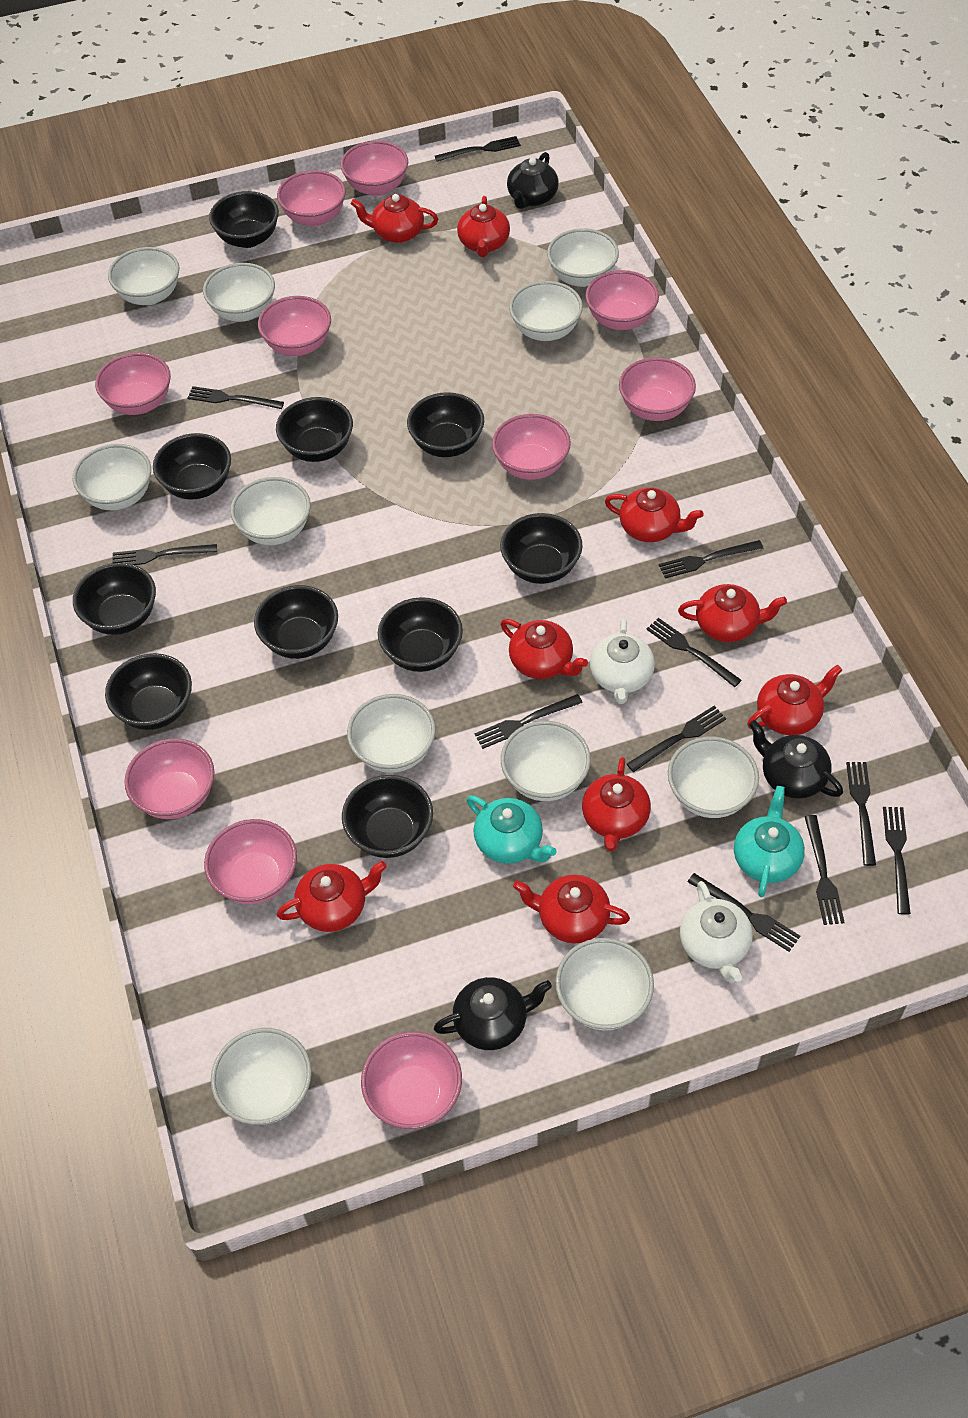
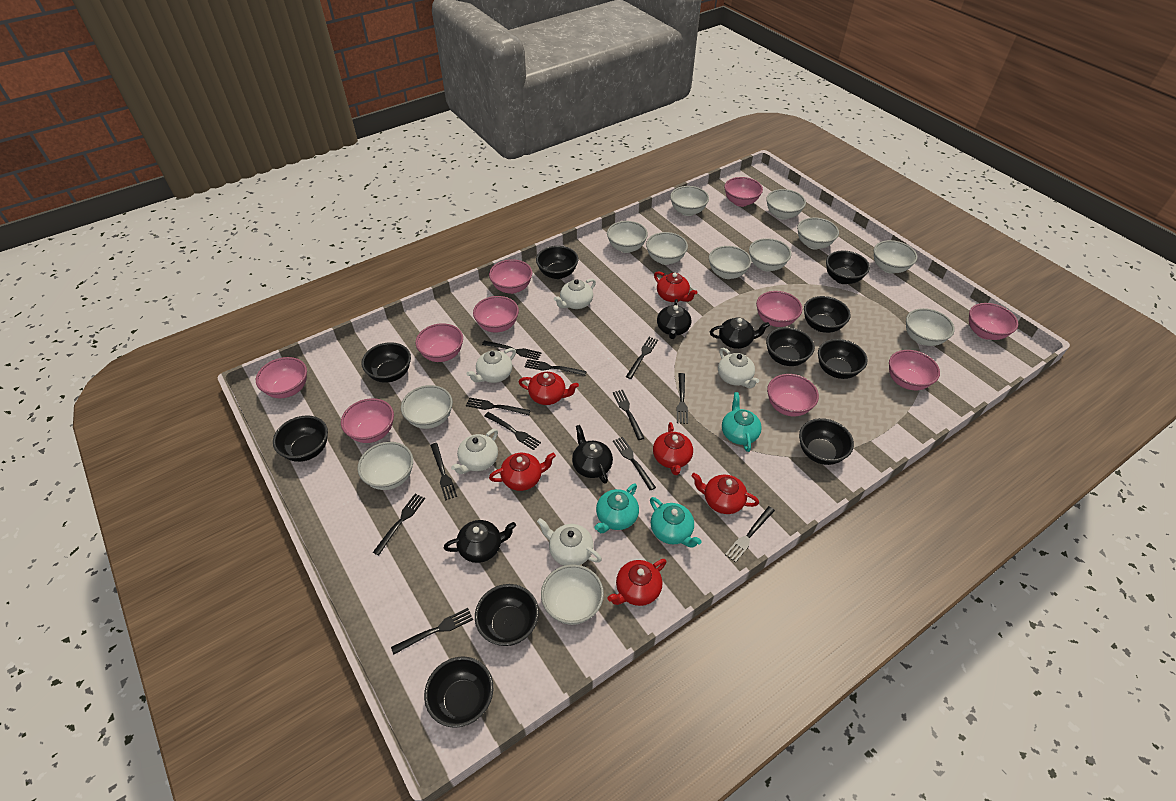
black fork: [112,544,217,565] [187,386,284,409] [435,136,521,162] [474,694,583,749] [627,706,726,772] [646,618,742,687] [659,540,763,578] [688,873,800,952] [805,815,845,925] [846,762,876,866] [883,807,911,915] = 11 -> [373,494,425,556] [391,608,473,655] [430,443,457,501] [466,397,531,415] [482,341,542,360] [484,412,541,450] [524,359,587,376] [613,390,644,440] [613,437,656,490] [626,337,658,379] [677,373,688,424] [725,506,775,563] = 12
black teapot: [434,977,552,1050] [507,152,559,209] [749,720,843,799] = 3 -> [444,520,516,563] [572,425,613,484] [657,299,691,339] [710,317,770,349] = 4
red teapot: [277,861,387,932] [351,194,438,243] [457,196,510,257] [501,619,588,679] [513,874,630,944] [582,757,651,851] [605,488,703,542] [678,584,787,642] [747,665,842,735] = 9 -> [489,453,556,491] [518,372,579,405] [607,559,667,606] [653,422,693,475] [654,271,697,302] [691,473,759,514] = 6
turquoise teapot: [467,795,557,864] [734,786,805,897] = 2 -> [594,483,639,533] [650,497,702,548] [722,392,762,452] = 3
white bowl: [73,444,151,510] [108,247,179,305] [203,263,275,322] [211,1028,312,1125] [230,477,311,545] [347,694,436,773] [501,721,591,801] [509,281,583,341] [547,228,619,287] [555,938,654,1030] [668,736,759,818] = 11 -> [357,442,413,490] [401,385,453,429] [541,564,604,625] [607,221,648,253] [646,232,688,265] [670,186,709,216] [709,246,751,279] [749,238,791,272] [766,189,806,220] [797,217,839,250] [874,240,917,274] [906,308,955,346] = 12
white teapot: [590,618,655,704] [680,881,753,983] = 2 -> [451,429,498,474] [467,348,516,383] [537,518,602,566] [554,278,596,309] [718,348,759,388] = 5

